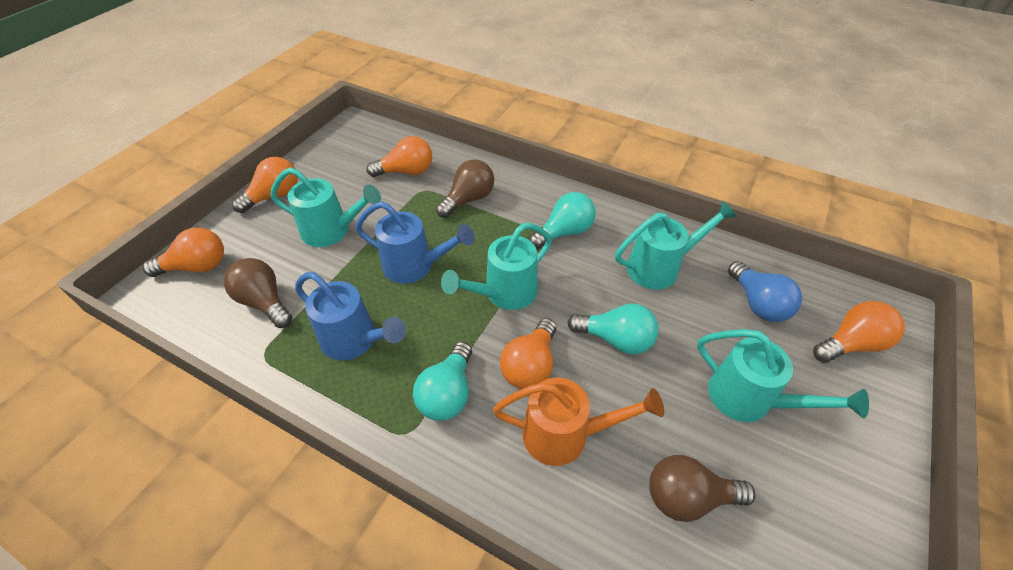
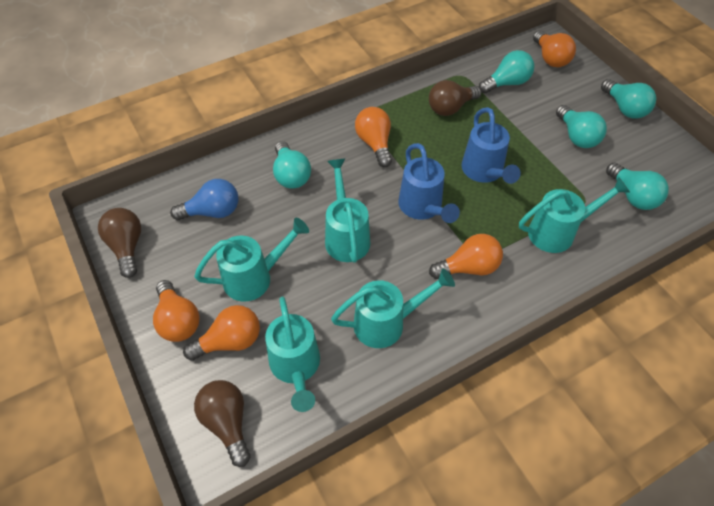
orange watering can: [493,377,664,466] = 1 -> none = 0
turquoise light bulb: [413,342,472,421] [529,192,596,249] [567,304,659,355] = 3 -> [273,141,311,189] [479,50,534,94] [556,105,607,148] [601,79,656,119] [606,163,669,210] = 5
turquoise watering can: [271,167,381,247] [441,223,552,310] [615,200,737,289] [697,329,869,422] = 4 -> [194,217,309,302] [265,296,320,412] [325,158,371,263] [331,268,455,348] [519,177,630,253] = 5

